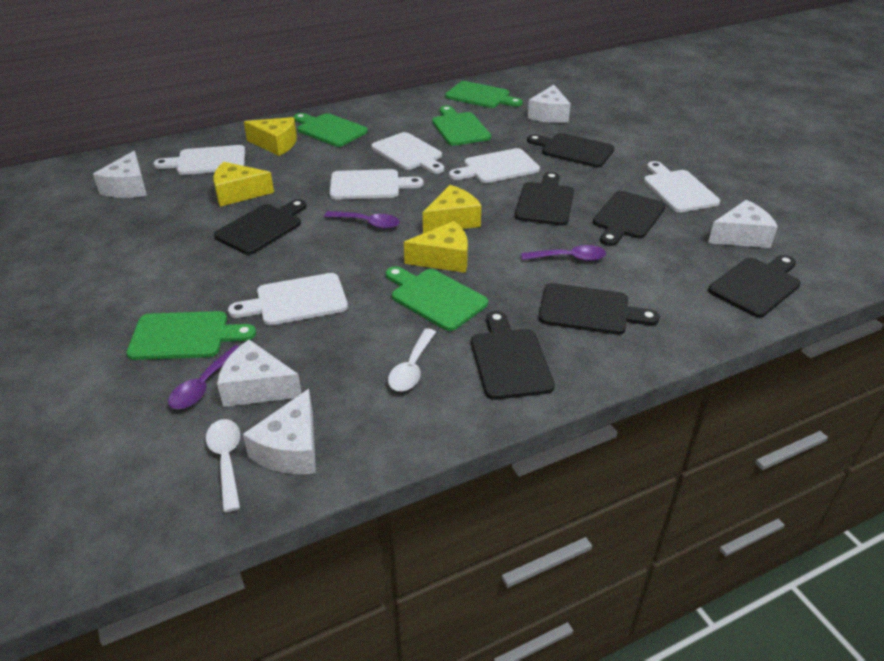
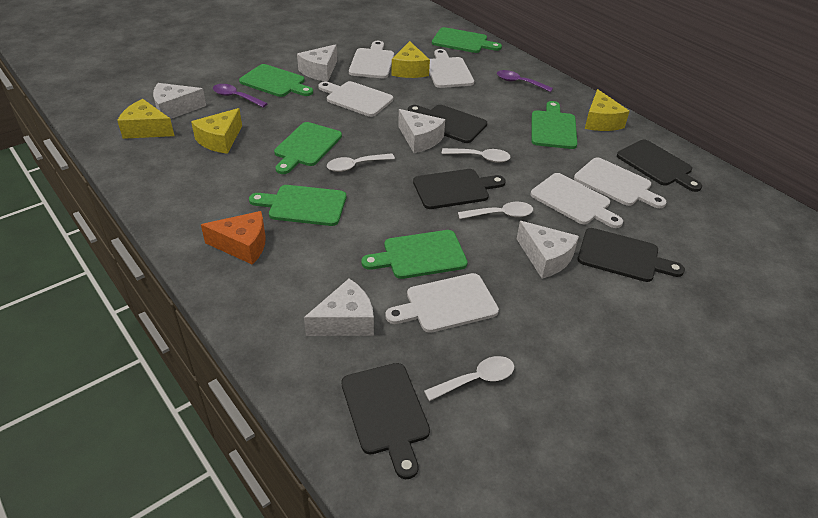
black cutting board: [214,199,307,255] [471,311,555,400] [515,172,574,226] [527,133,615,167] [539,283,660,335] [593,191,666,246] [708,255,801,317] = 7 -> [341,363,430,479] [408,105,487,143] [413,169,506,209] [578,228,685,282] [617,140,702,192] = 5
green cutting board: [126,311,256,360] [293,113,368,147] [386,266,488,331] [432,106,491,146] [445,81,523,108] = 5 -> [239,64,313,97] [249,185,346,226] [274,122,342,174] [361,230,468,279] [432,27,502,53] [531,101,577,149] = 6
orange cheese: none = 0 -> [201,211,266,265] = 1
purple spoon: [168,345,239,409] [324,211,400,229] [521,245,606,261] = 3 -> [213,84,268,107] [497,70,553,92] = 2
white spoon: [206,419,240,512] [388,328,436,391] = 2 -> [327,153,395,172] [424,356,514,401] [442,148,510,163] [458,202,533,219] = 4

